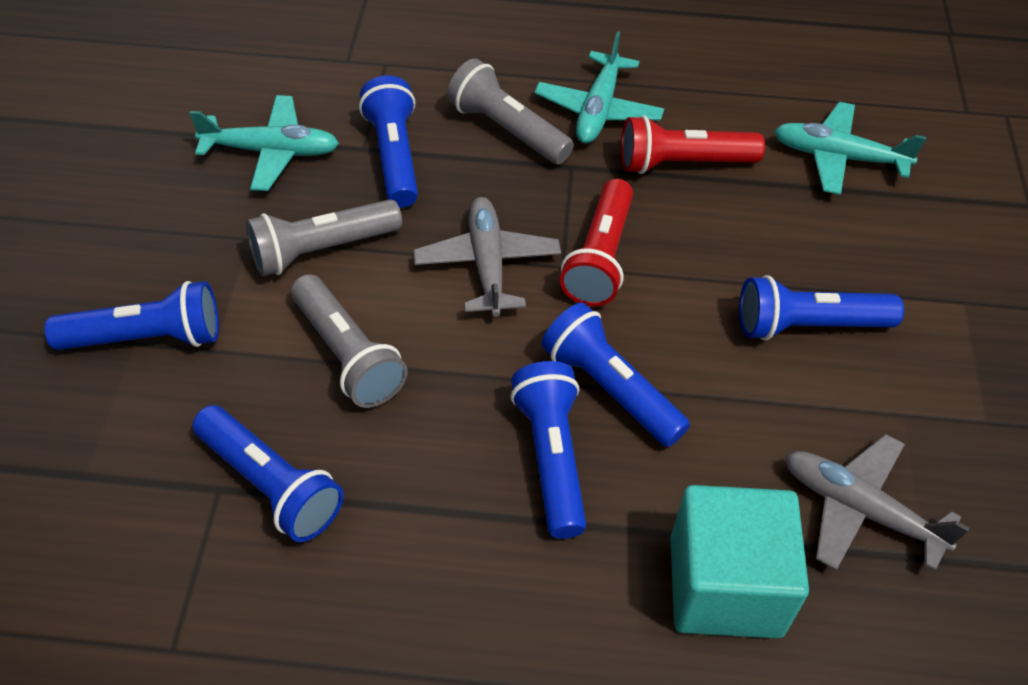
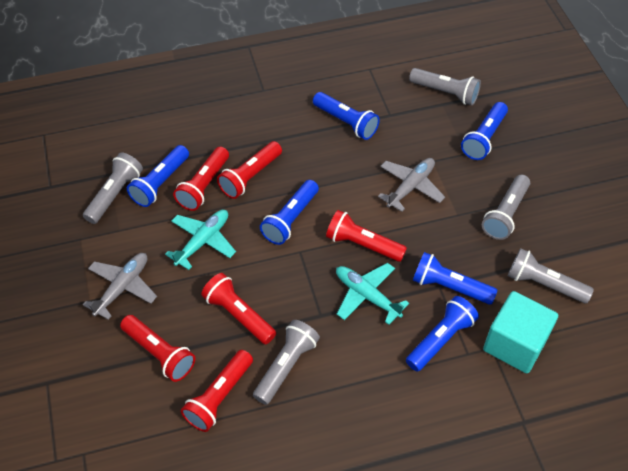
grey flashlight: [246,199,402,277] [291,274,408,408] [447,58,574,164] = 3 -> [83,152,143,224] [253,320,320,405] [409,68,481,105] [482,175,530,240] [508,248,594,303] = 5
red flashlight: [560,179,633,306] [621,115,765,174] = 2 -> [120,315,195,382] [173,147,229,211] [181,350,253,432] [201,273,276,345] [217,141,282,199] [326,210,407,262] = 6
turquoise plane: [189,95,339,191] [534,31,664,143] [774,102,926,195] = 3 -> [165,210,236,270] [336,263,409,325] = 2

